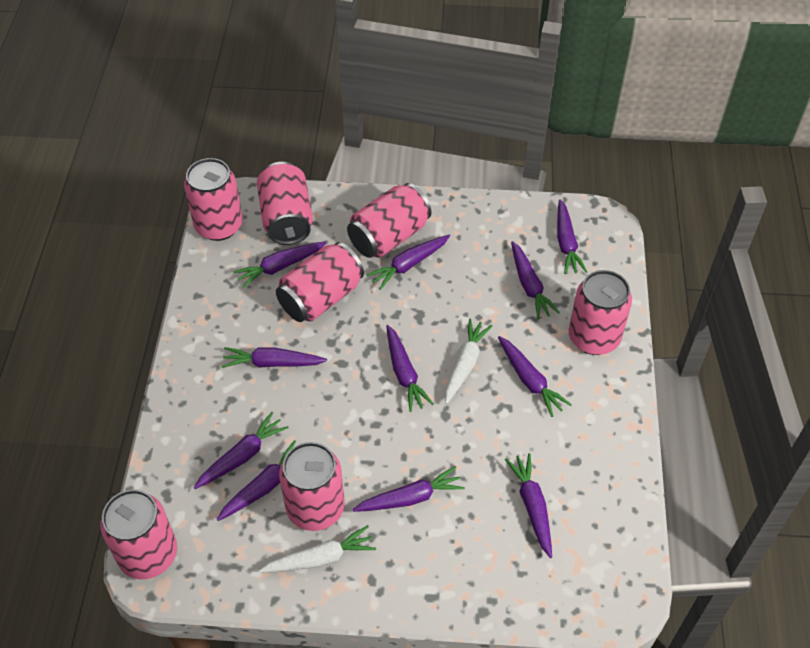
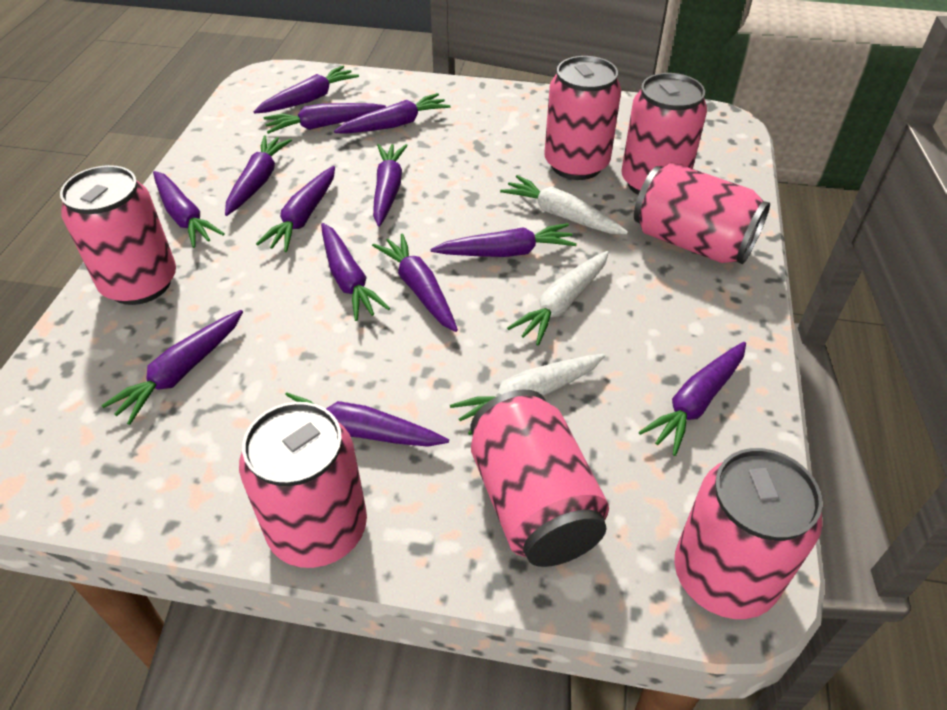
purple carrot: [194,412,289,489] [217,440,296,521] [222,347,327,368] [233,241,326,288] [352,466,465,512] [366,235,450,290] [387,325,434,412] [498,336,572,417] [505,453,552,558] [511,241,560,319] [557,199,587,274] = 11 -> [101,310,243,425] [153,171,225,248] [225,135,292,216] [254,66,359,113] [256,166,335,252] [264,103,386,134] [285,392,449,447] [321,223,390,321] [334,93,451,134] [372,233,458,332] [373,144,408,227] [430,223,577,257] [639,342,746,456] = 13
white carrot: [258,525,376,573] [445,318,492,404] = 2 -> [450,354,605,435] [500,175,628,234] [507,251,609,346] = 3

